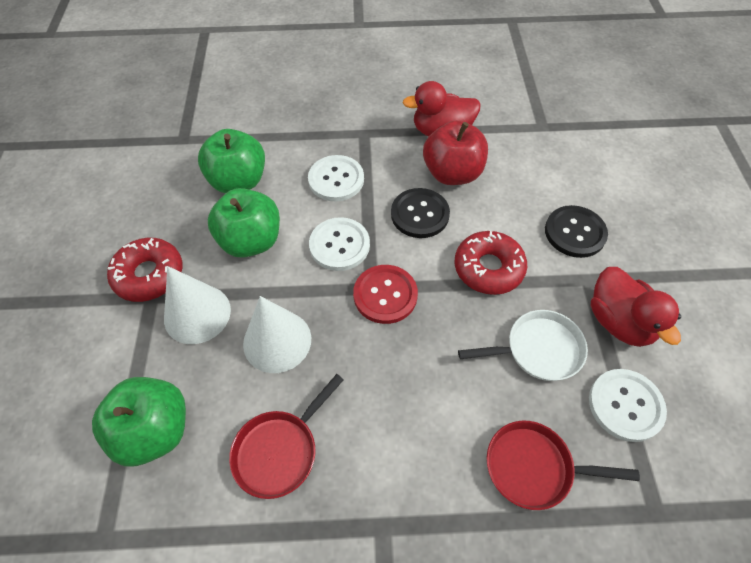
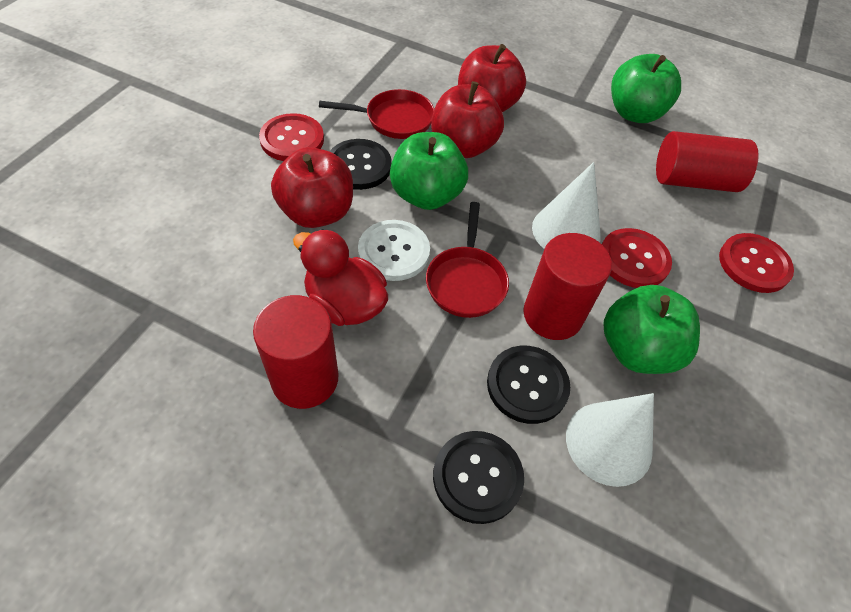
black button: [391,188,450,238] [545,205,608,258] = 2 -> [329,139,391,190] [433,431,524,524] [487,346,570,424] = 3
red apple: [423,121,488,185] = 1 -> [271,147,353,228] [431,81,504,158] [458,44,526,112] = 3
red button: [353,265,418,324] = 1 -> [259,113,324,161] [602,228,672,288] [719,233,794,293] = 3
red cylinder: none = 0 -> [253,295,338,409] [523,233,612,340] [656,131,758,192] = 3
red donut: [107,238,183,302] [455,231,527,295] = 2 -> none = 0
red duck: [403,81,481,137] [591,267,681,347] = 2 -> [293,229,388,326] = 1
white button: [308,155,364,201] [309,217,370,271] [589,369,667,442] = 3 -> [358,220,430,281] = 1
white pan: [458,310,588,381] = 1 -> none = 0

